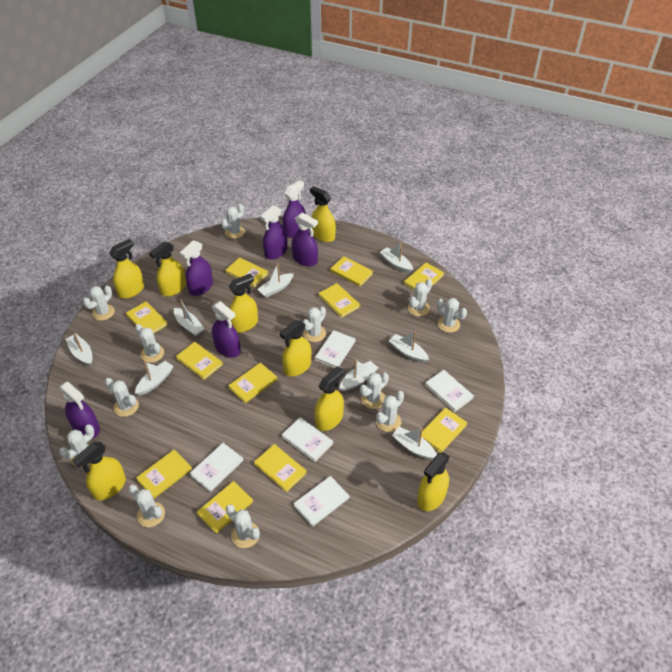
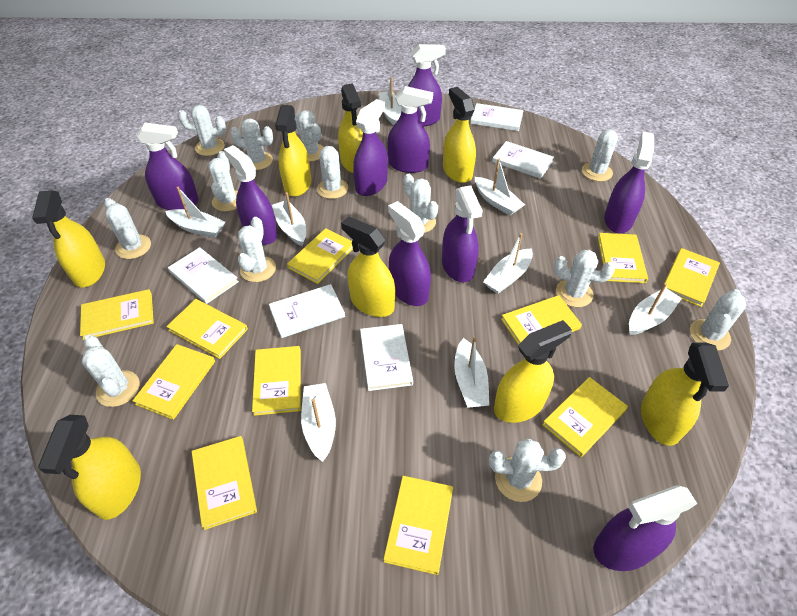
purple spray bottle: [59,381,100,438] [180,240,213,296] [212,301,241,358] [260,205,288,260] [283,180,306,238] [292,212,318,267] = 6 -> [136,123,199,210] [224,145,278,245] [353,99,388,196] [387,86,433,173] [388,201,431,306] [408,44,446,127] [442,185,483,282] [594,485,698,571] [604,131,654,233] = 9
white cactus: [59,425,94,467] [83,285,115,321] [105,378,139,417] [128,485,165,527] [135,324,164,363] [221,204,245,239] [226,504,260,548] [303,306,326,342] [360,373,389,409] [376,391,404,432] [408,279,432,316] [437,298,467,333] = 12 -> [82,335,140,407] [104,198,151,259] [178,105,226,156] [208,151,238,211] [230,119,273,170] [238,217,276,282] [294,110,323,161] [317,146,348,199] [403,174,438,233] [489,438,566,502] [554,250,615,307] [582,129,618,182] [690,289,746,351] = 13

